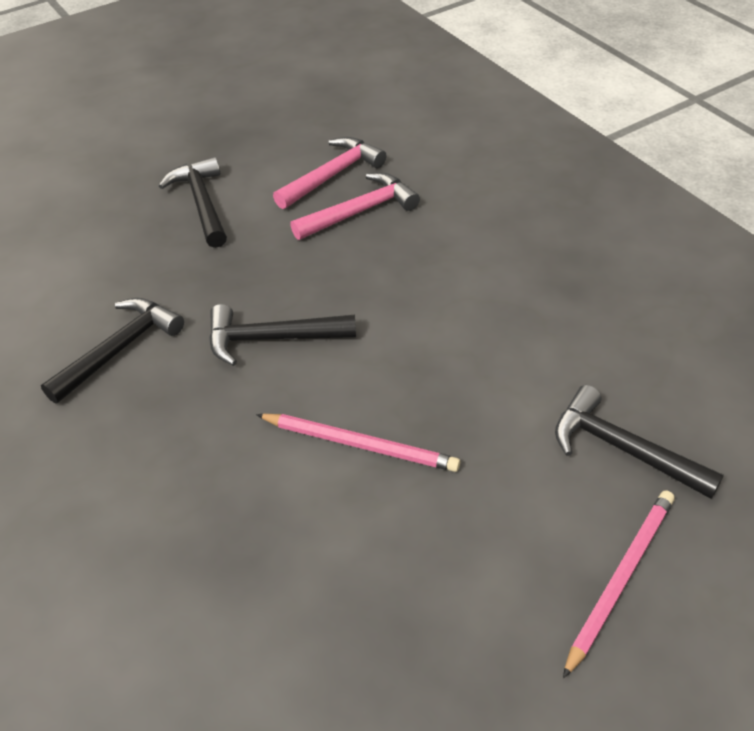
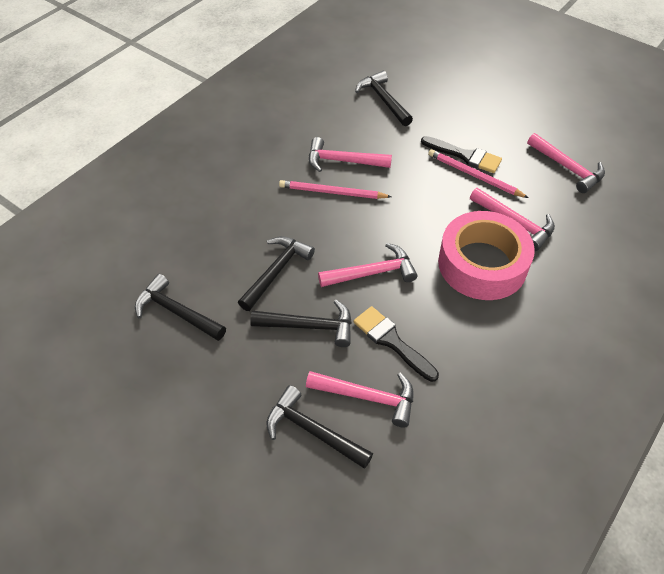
black brush: none = 0 -> [353,306,439,382] [421,136,502,173] = 2
black hammer: [41,298,184,403] [159,157,227,248] [209,304,356,366] [555,385,724,499] = 4 -> [135,274,226,341] [238,236,315,311] [250,300,352,347] [266,385,373,469] [355,71,413,126] = 5
pink hammer: [273,137,386,209] [290,173,420,240] = 2 -> [306,371,414,428] [309,137,392,172] [318,243,417,287] [470,188,555,251] [527,133,605,193] = 5
pink tape: none = 0 -> [438,211,535,300] = 1

